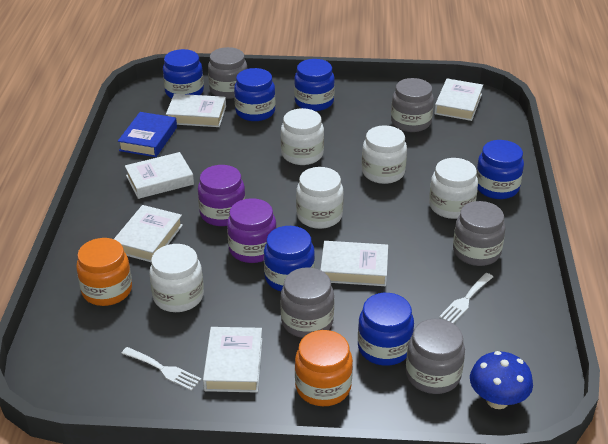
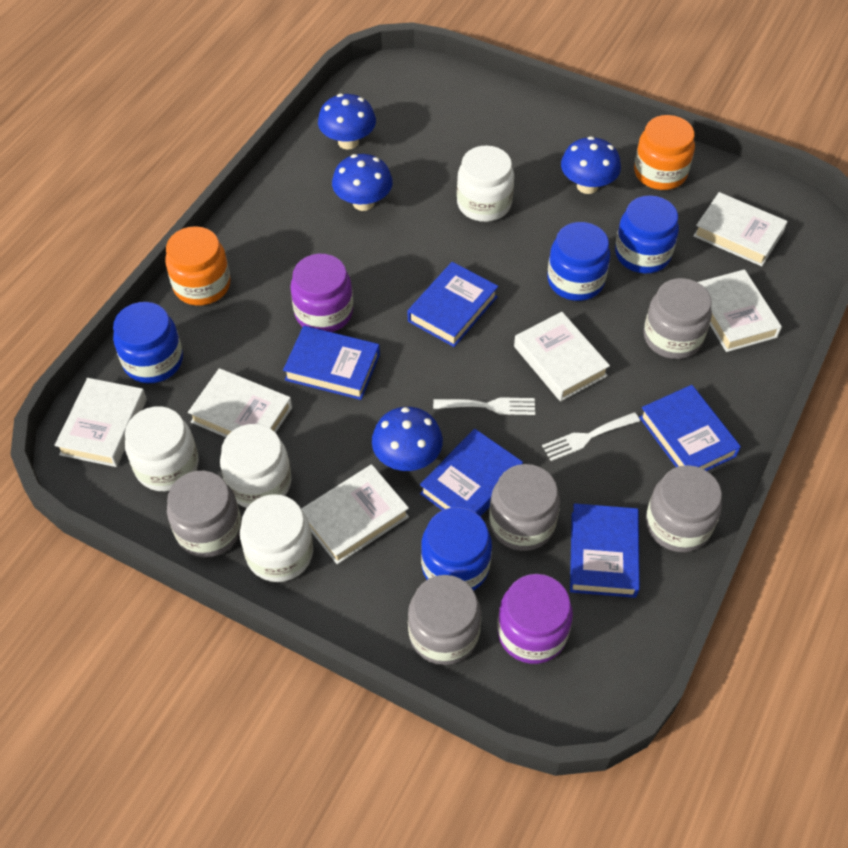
blue book: [118,112,177,157] = 1 -> [283,326,380,400] [408,262,498,347] [420,429,523,517] [570,503,640,598] [639,385,741,471] = 5
blue jar: [163,49,204,98] [234,68,275,121] [264,226,315,291] [294,59,335,111] [358,293,414,366] [476,140,524,199] = 6 -> [113,302,183,383] [421,507,492,591] [547,222,610,301] [615,195,679,273] = 4
blue mushroom: [470,351,533,409] = 1 -> [318,94,376,150] [332,154,393,211] [372,407,443,471] [561,136,621,194] = 4
white jar: [149,244,204,312] [281,108,324,165] [296,167,344,229] [362,125,407,184] [429,158,478,219] = 5 -> [125,406,199,491] [220,424,291,508] [240,494,313,582] [457,145,514,222] = 4

